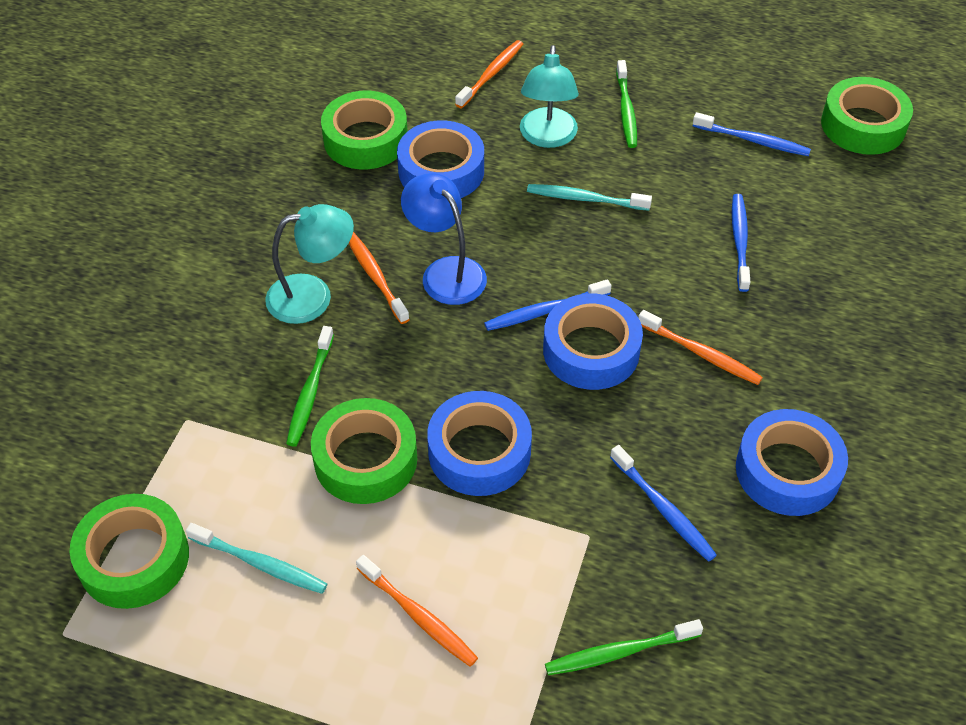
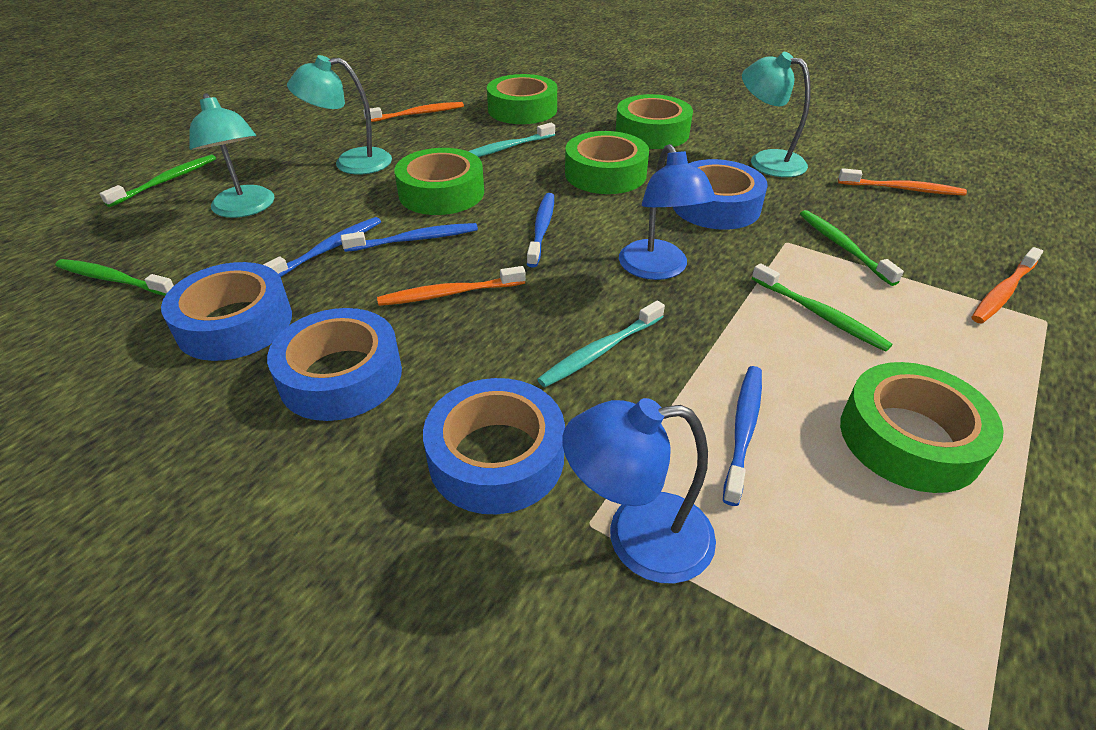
blue lamp: [401,173,487,305] = 1 -> [562,398,716,584] [619,144,716,280] = 2
green tape: [69,494,189,609] [311,398,417,504] [321,91,408,169] [821,77,913,155] = 4 -> [394,148,484,215] [487,74,557,124] [565,131,649,194] [616,94,693,149] [840,362,1004,493] = 5
green toothbrush: [286,326,334,447] [545,619,703,675] [616,60,637,148] = 3 -> [55,259,174,296] [100,155,216,207] [752,263,892,352] [800,210,904,286] = 4
turquoise lamp: [265,204,354,324] [520,45,579,148] = 2 -> [189,93,275,218] [287,55,392,175] [742,52,810,177] = 3

